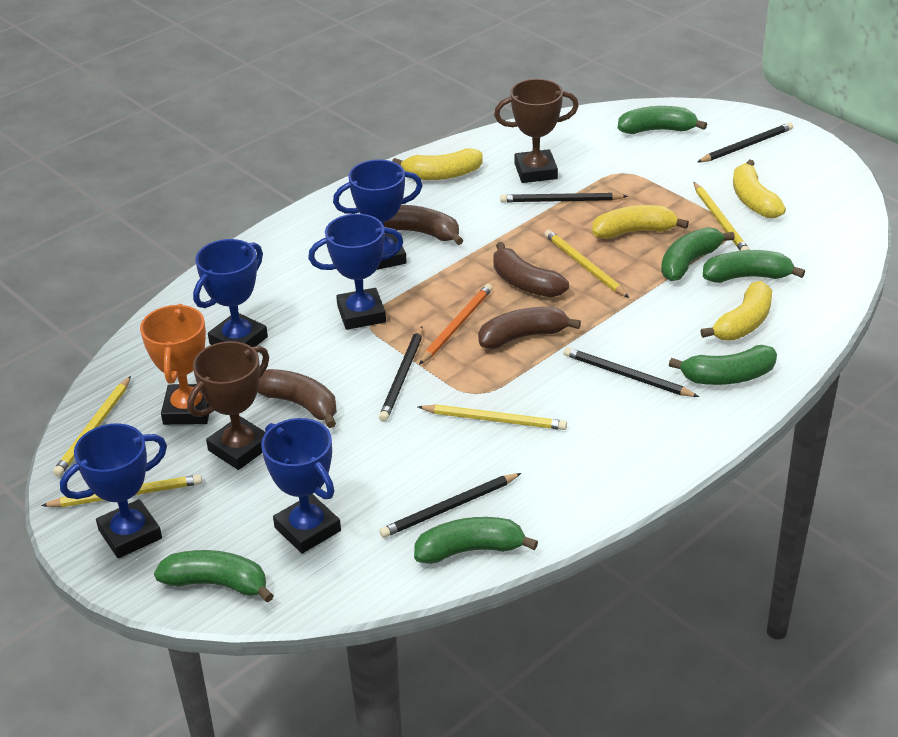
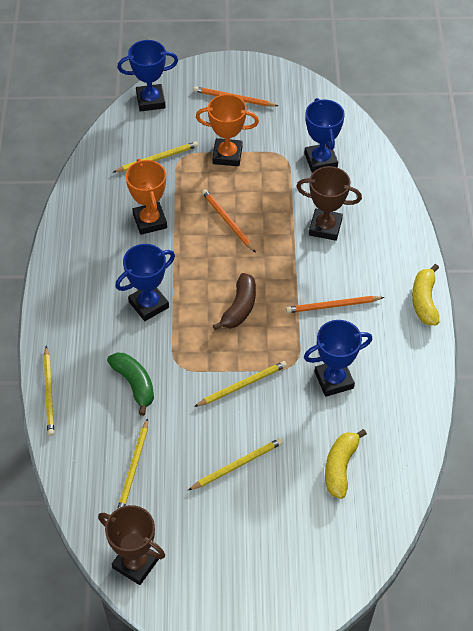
black pencil: [379,326,423,422] [379,473,521,538] [500,193,628,203] [564,347,699,397] [697,122,793,162] = 5 -> none = 0
blue trophy: [60,423,167,558] [193,239,268,347] [261,418,341,554] [308,214,403,330] [333,160,423,270] = 5 -> [115,244,175,321] [117,40,178,112] [304,98,345,173] [304,320,372,397] = 4
brown banana: [257,369,337,428] [384,205,463,245] [478,307,581,349] [493,242,569,297] = 4 -> [213,273,256,330] = 1
green banana: [154,550,274,603] [414,517,538,564] [618,106,707,134] [661,227,735,281] [669,345,777,385] [703,250,805,283] = 6 -> [107,353,154,416] = 1
orange pencil: [419,284,493,365] = 1 -> [194,86,278,107] [202,189,256,253] [286,296,384,313] = 3
orange trophy: [140,304,209,425] = 1 -> [125,158,167,235] [196,94,259,166] = 2
yellow banana: [392,148,483,180] [592,205,689,239] [700,281,772,341] [733,159,786,218] = 4 -> [325,429,367,499] [412,264,439,325] = 2

